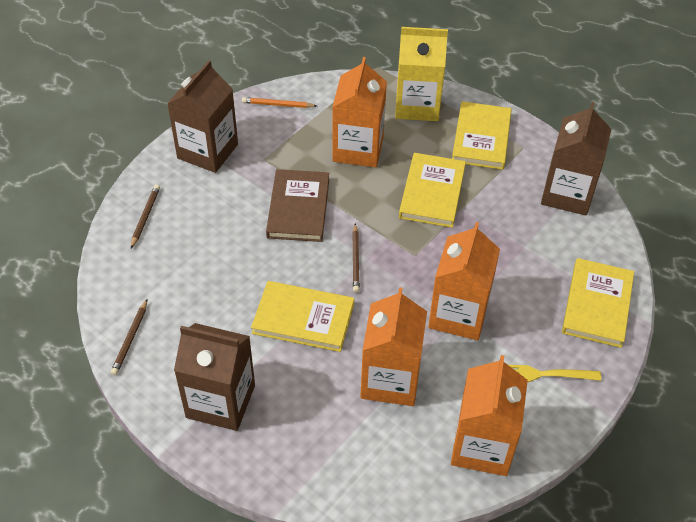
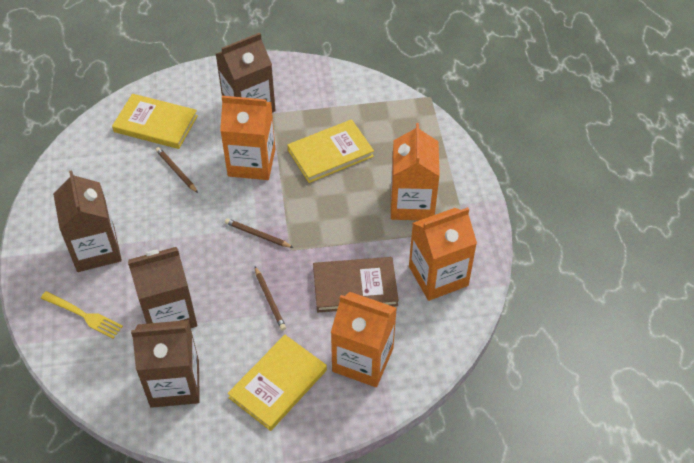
brown carton: [167,60,238,173] [174,323,255,431] [541,102,611,216] = 3 -> [53,170,122,272] [128,247,197,328] [131,320,200,408] [216,33,276,113] = 4
orange pencil: [242,97,317,108] = 1 -> none = 0
yellow book: [251,281,354,352] [399,153,466,228] [452,101,512,170] [562,258,634,348] = 4 -> [112,94,198,149] [228,335,327,431] [287,119,374,183] = 3
yellow carton: [395,27,448,121] = 1 -> none = 0

